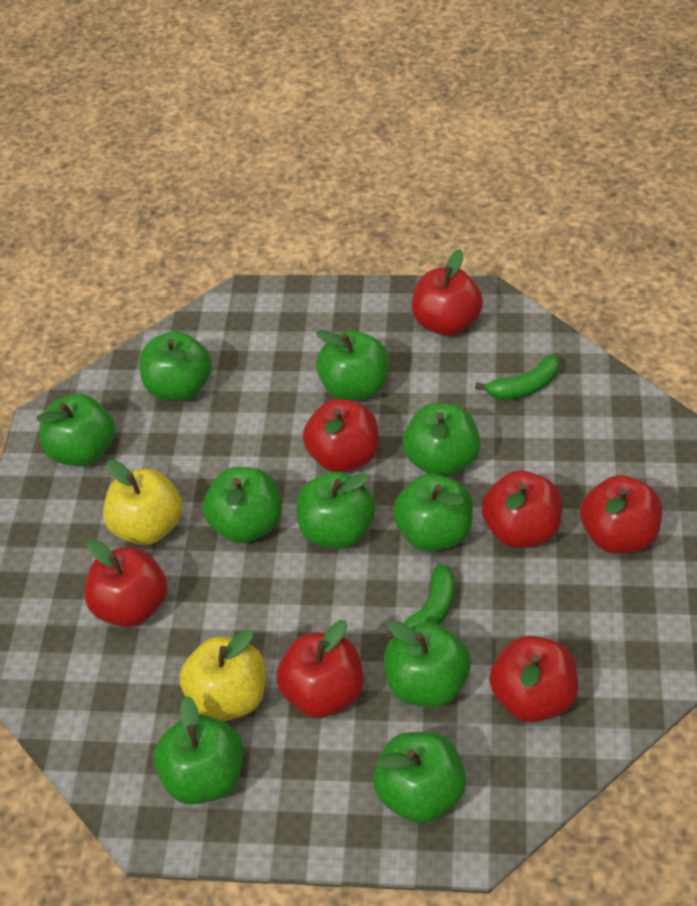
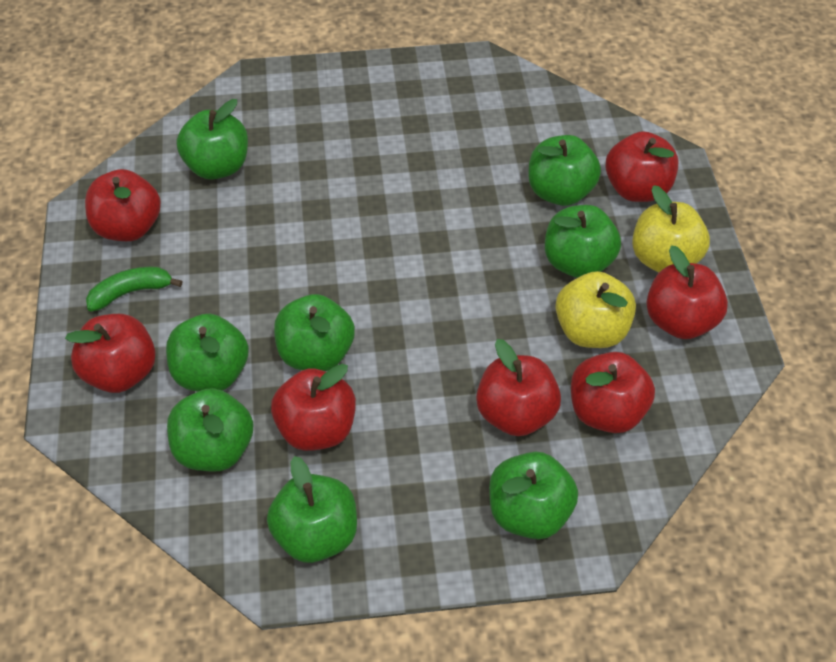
green apple: [36,394,115,467] [139,331,212,401] [153,696,244,804] [203,467,282,543] [296,472,375,549] [316,330,389,401] [374,732,466,823] [384,620,471,707] [393,474,473,552] [403,403,480,477] = 10 -> [166,314,249,392] [167,388,253,472] [177,99,248,179] [267,456,357,563] [274,294,355,371] [489,452,578,539] [528,135,601,206] [545,205,621,278] = 8
green banana: [386,564,455,640] [475,354,560,400] = 2 -> [86,267,183,312] = 1

